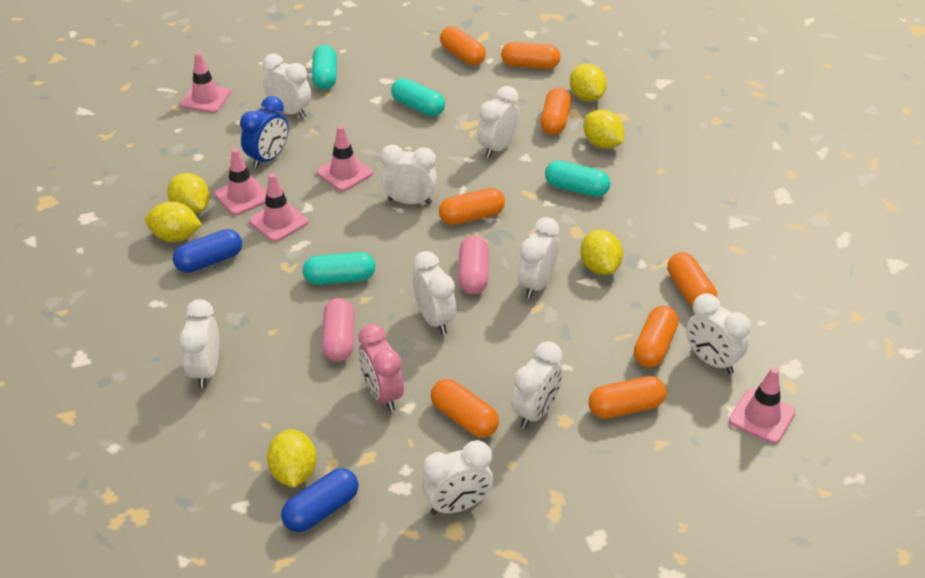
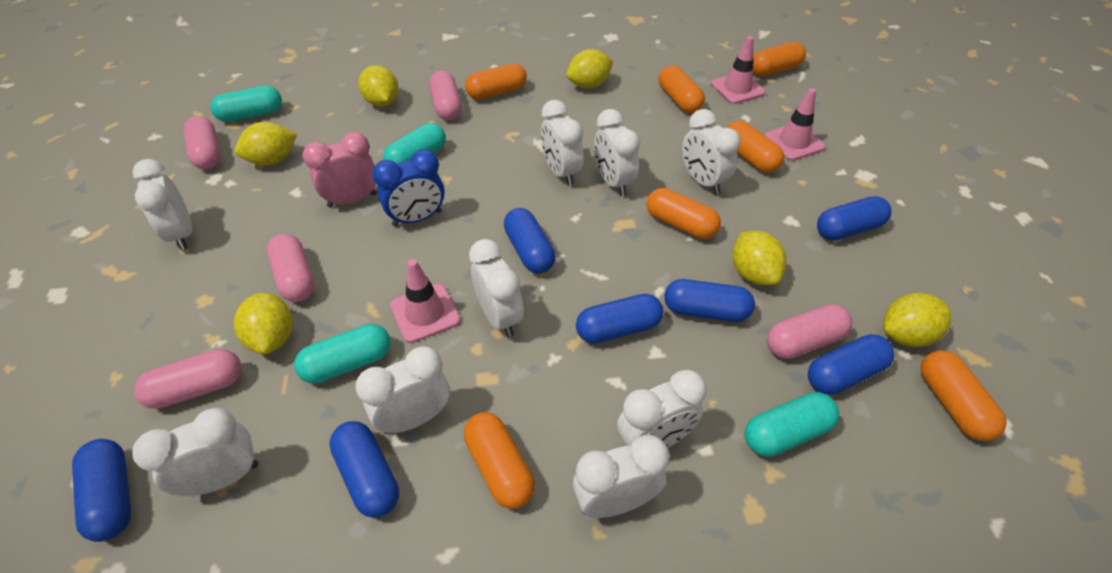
blue capsule: [173,229,242,273] [281,468,359,532] = 2 -> [72,439,131,542] [329,421,399,518] [504,208,556,273] [576,294,663,344] [664,279,755,322] [808,334,894,395] [817,196,891,240] = 7
orange capsule: [431,379,499,437] [439,188,505,225] [440,26,486,66] [501,42,560,69] [541,87,571,135] [588,376,666,419] [634,306,679,367] [668,252,717,307] = 8 -> [464,412,535,509] [465,63,527,100] [646,188,721,239] [659,65,705,113] [726,121,784,173] [753,42,806,76] [921,350,1007,441] = 7
pink capsule: [322,298,354,362] [458,235,489,294] = 2 -> [134,349,242,409] [183,116,221,170] [267,234,315,302] [429,71,462,120] [767,304,852,359] = 5
pink traffic cone: [180,52,231,113] [214,148,267,215] [249,173,308,242] [316,125,373,191] [729,367,796,444] = 5 -> [390,259,461,343] [711,36,765,104] [765,88,825,161] = 3

